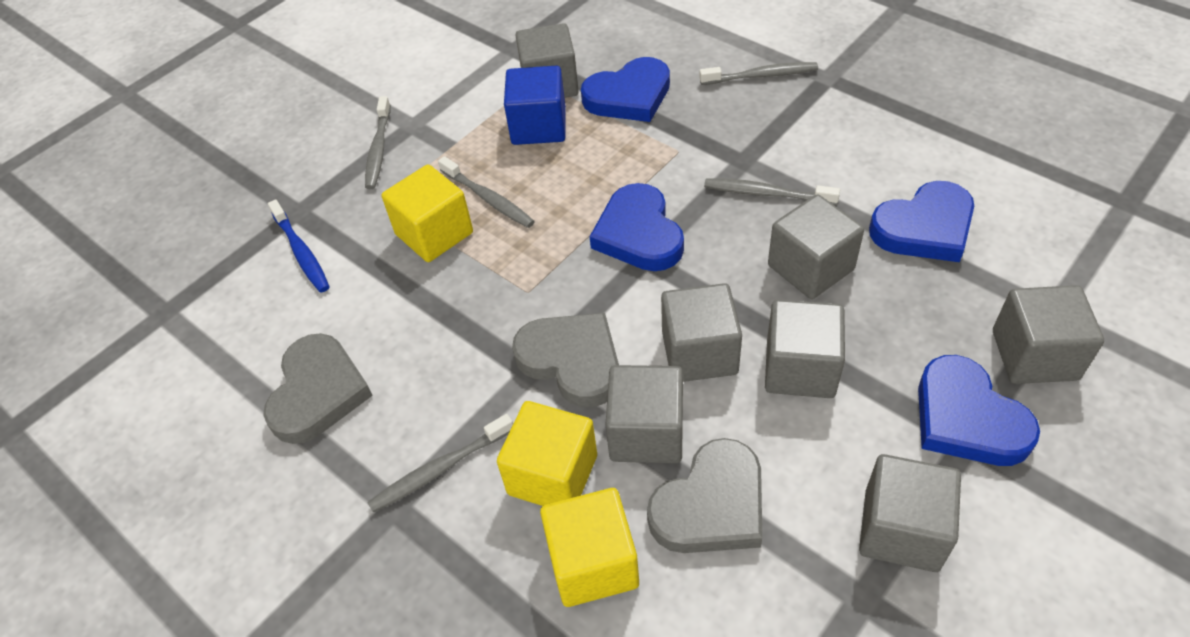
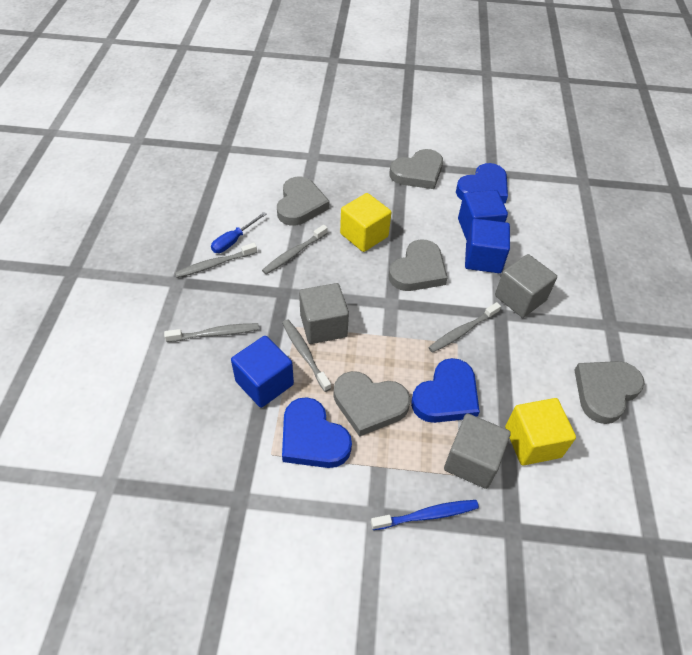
blue cube: [504,66,566,145] = 1 -> [231,336,294,408] [458,190,508,241] [465,219,510,273] = 3
blue heart: [581,57,670,122] [590,183,684,271] [869,181,974,262] [918,355,1040,466] = 4 -> [282,397,352,468] [411,358,480,423] [456,163,508,204] = 3
blue screwdriver: none = 0 -> [211,212,267,253] = 1
grey cube: [516,23,579,98] [606,365,683,463] [661,283,742,382] [765,300,845,398] [768,194,864,299] [859,454,961,572] [993,285,1104,384] = 7 -> [299,283,349,344] [444,413,511,489] [495,254,557,318] = 3
grey heart: [263,333,373,444] [512,313,619,407] [647,438,762,553] = 3 -> [277,177,330,226] [334,371,410,437] [389,239,448,291] [390,149,443,189] [574,361,644,424] = 5
yellow cube: [382,164,473,262] [497,401,597,506] [540,488,639,607] = 3 -> [340,193,391,252] [505,398,576,466] = 2

